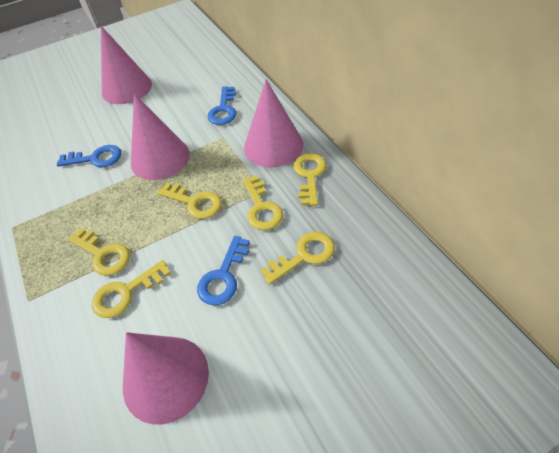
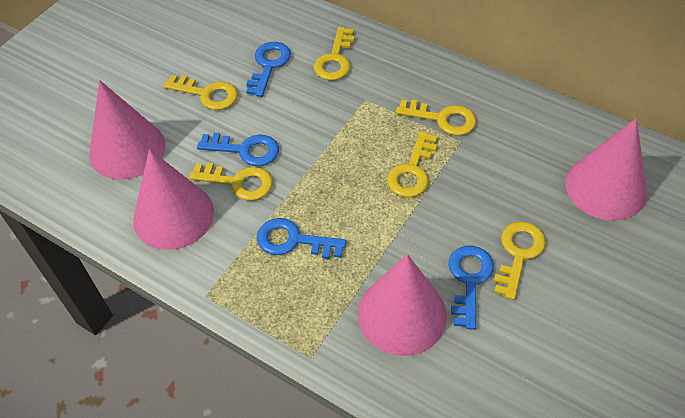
blue key: [57,145,121,167] [197,236,250,305] [208,86,236,125] = 3 -> [197,133,279,166] [246,42,291,97] [257,218,347,259] [449,245,494,330] = 4

